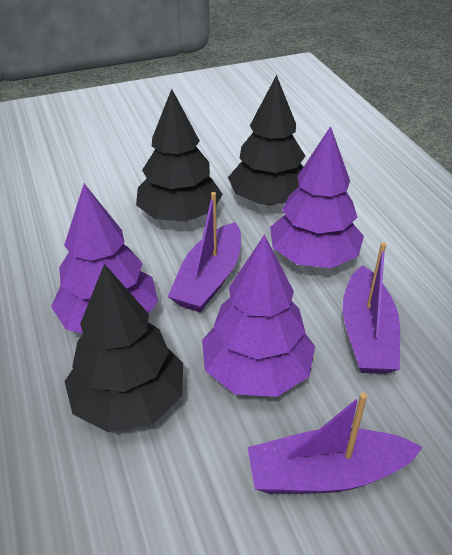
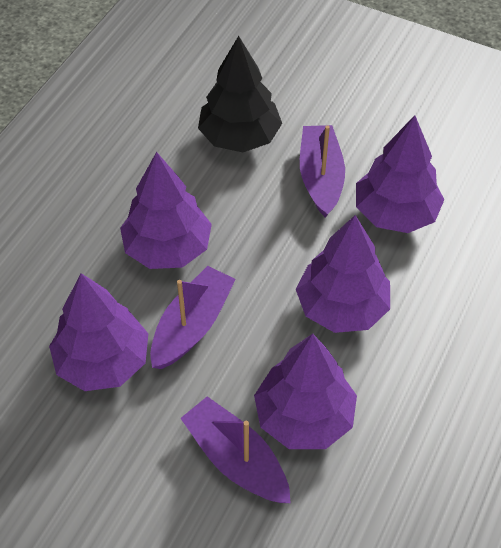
black tree: [65,264,183,432] [136,89,222,222] [228,75,305,205] = 3 -> [198,36,282,152] = 1
purple tree: [51,184,158,333] [202,235,315,397] [270,126,364,268] = 3 -> [49,273,148,391] [120,152,212,269] [254,334,357,449] [296,215,390,333] [356,115,445,233] = 5

